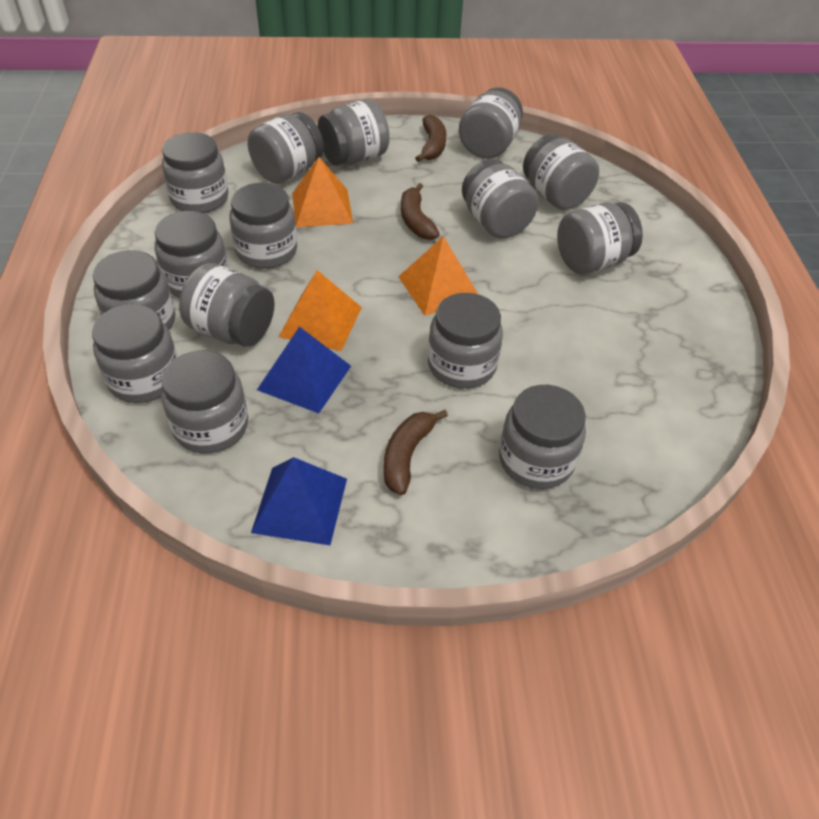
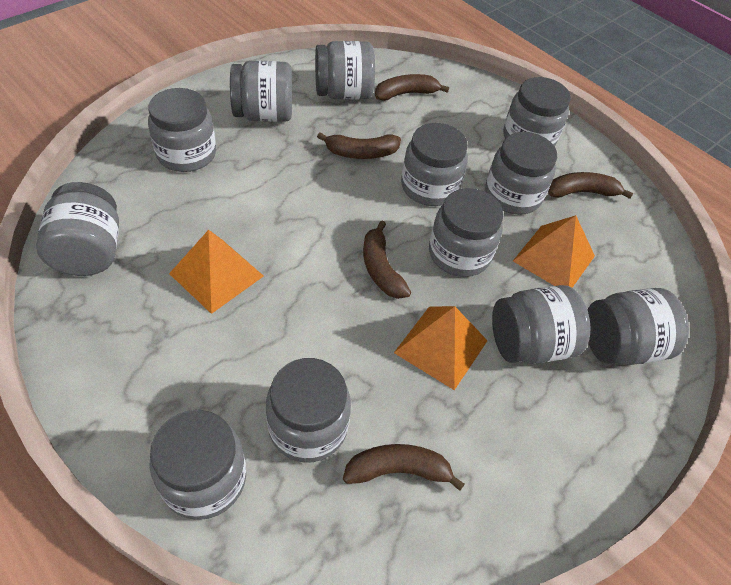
blue pyramid: [251,457,347,545] [257,327,351,413] = 2 -> none = 0
brown banana: [384,410,448,495] [401,183,440,240] [415,115,446,162] = 3 -> [317,132,401,159] [343,444,465,491] [363,221,411,299] [375,74,449,101] [548,172,633,199] = 5
grey jar: [92,304,178,403] [93,250,175,330] [155,211,228,298] [161,350,248,454] [162,132,228,213] [179,263,275,347] [229,183,297,269] [248,112,324,184] [317,99,390,165] [428,293,503,389] [459,88,523,159] [462,159,539,238] [499,385,586,489] [523,134,599,210] [557,202,643,274] = 15 -> [36,182,119,276] [148,88,216,172] [149,410,246,520] [230,61,292,122] [266,358,351,463] [315,41,375,100] [401,123,468,206] [429,188,503,277] [485,132,557,215] [492,285,590,364] [503,77,571,146] [588,288,689,365] = 12

